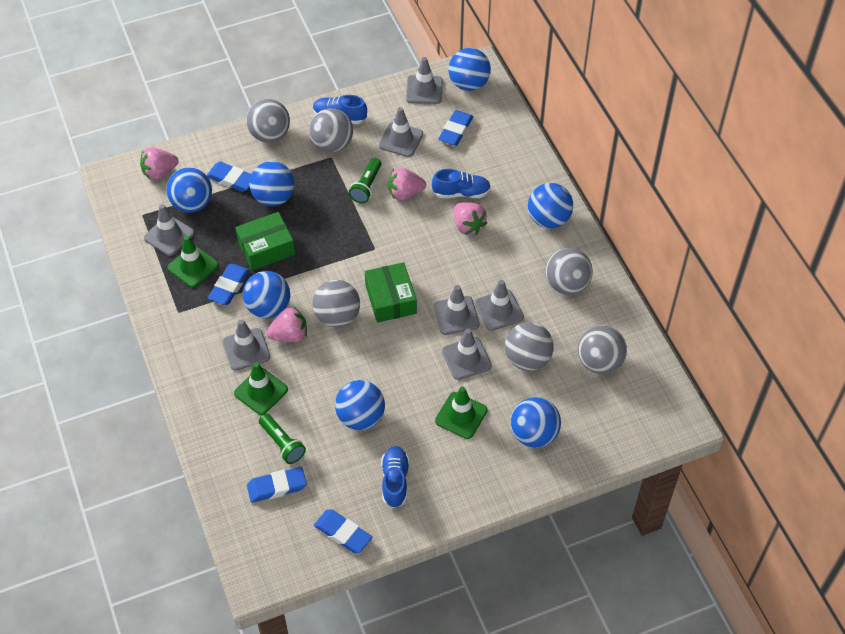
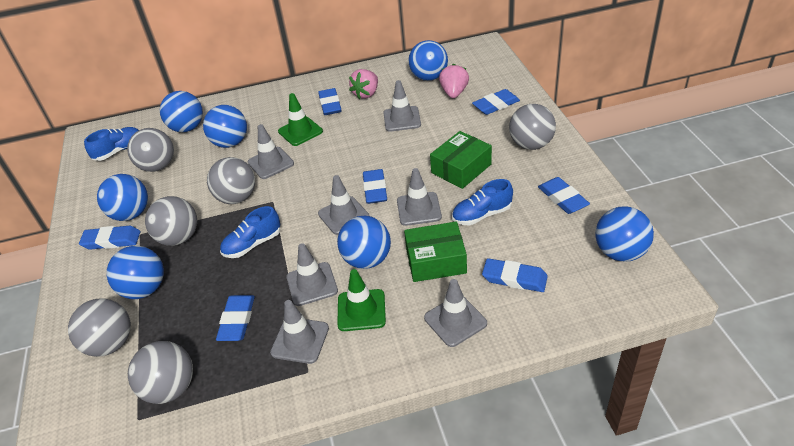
blue eraser: [207,161,251,192] [208,264,250,305] [247,467,307,503] [314,509,372,553] [438,110,473,146] = 5 -> [79,226,140,250] [216,295,255,341] [318,88,341,115] [363,169,387,204] [472,89,520,115] [482,258,548,292] [538,177,590,214] = 7
green flashlight: [259,414,306,464] [349,158,381,203] = 2 -> none = 0
green traffic cone: [167,235,219,288] [234,362,288,415] [435,387,487,439] = 3 -> [278,93,323,146] [337,269,386,331] = 2
pink strawberry: [140,147,179,180] [266,306,307,342] [388,167,426,200] [454,202,487,235] = 4 -> [349,69,378,99] [439,64,469,98] = 2

